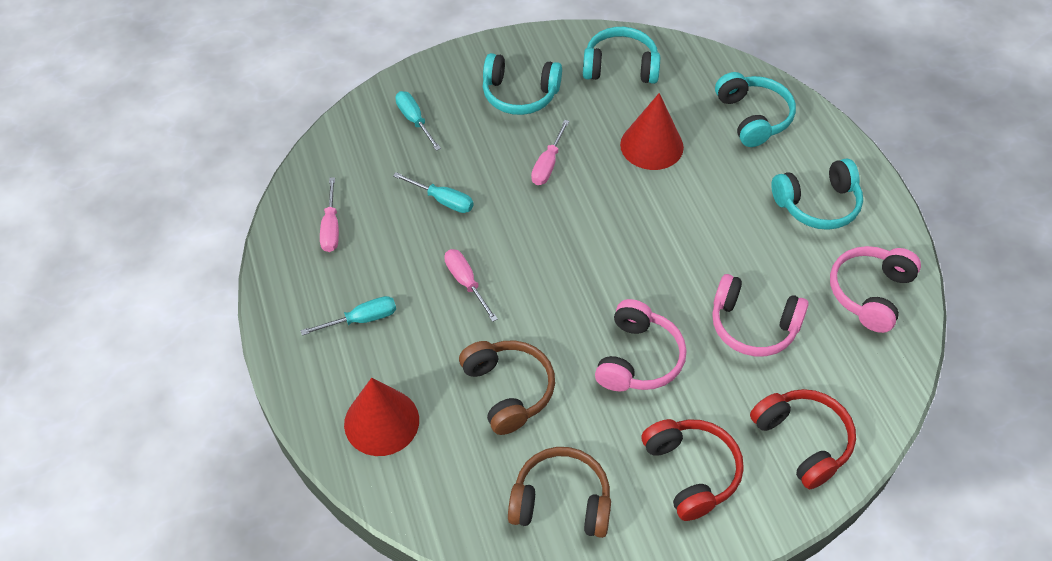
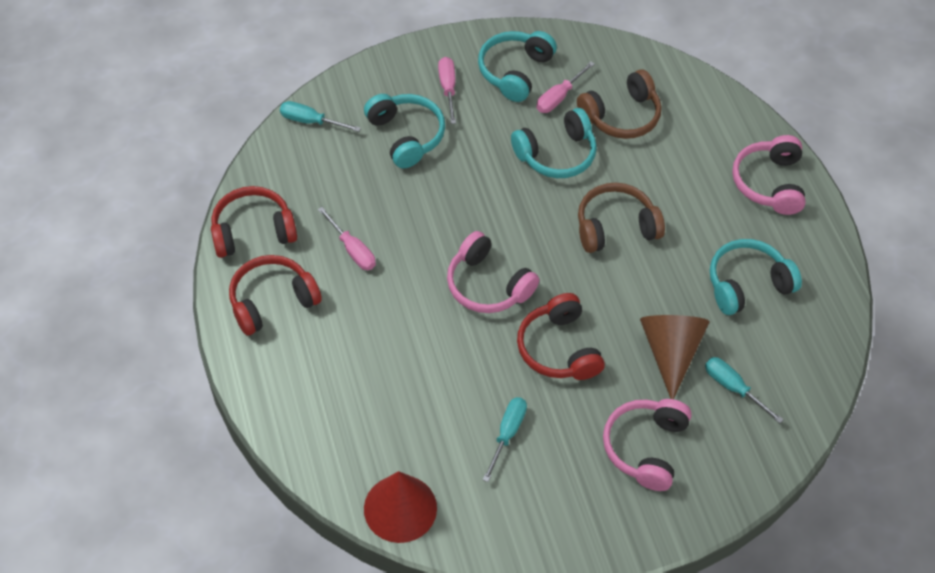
brown cone: none = 0 -> [640,315,710,399] = 1
red cone: [344,378,419,456] [620,93,684,170] = 2 -> [364,471,437,543] = 1
red headphones: [641,419,744,521] [750,389,856,489] = 2 -> [211,186,297,258] [229,255,322,335] [517,293,605,380] = 3

